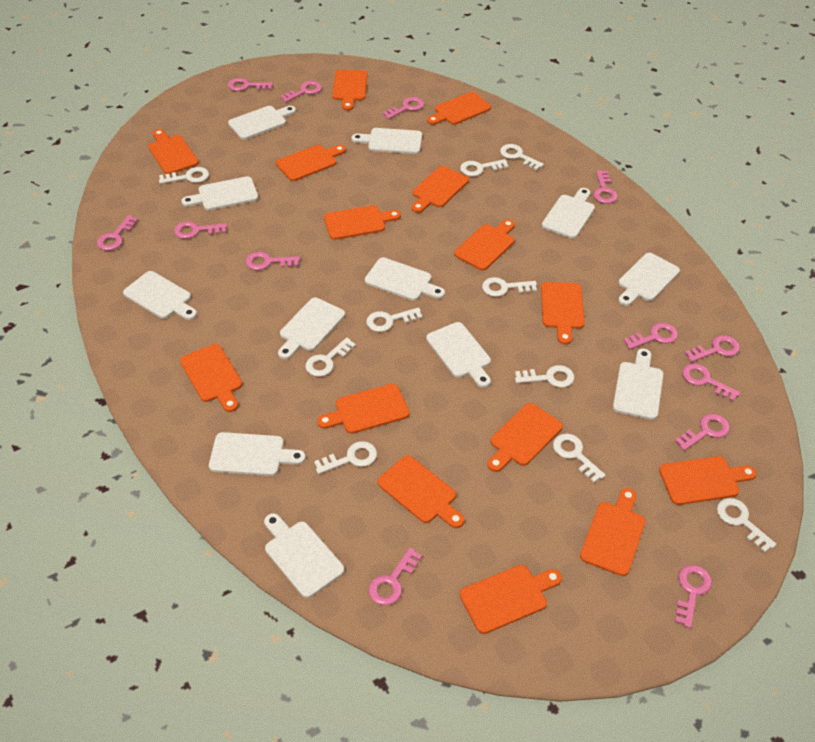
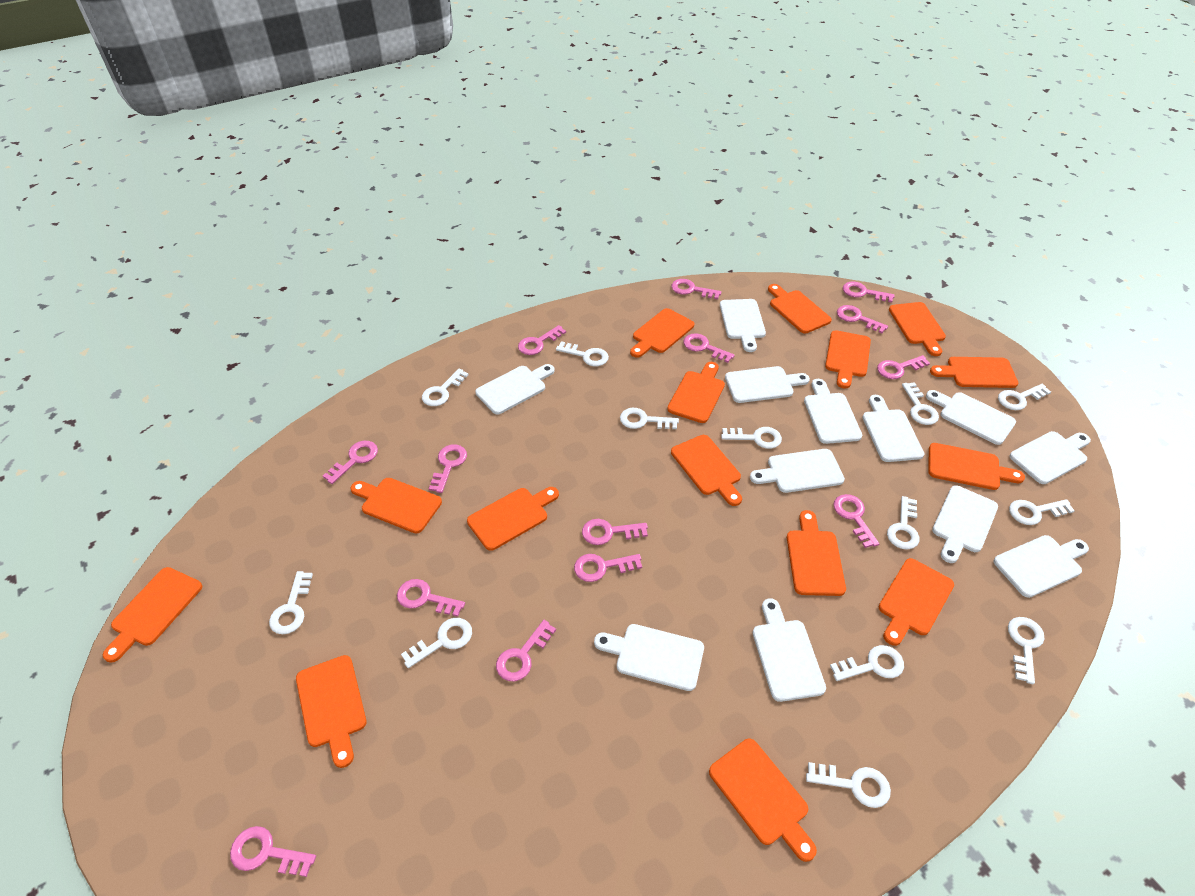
pink key: [97,215,138,251] [174,221,227,239] [228,78,273,91] [245,252,300,270] [280,81,322,102] [368,547,422,605] [383,97,424,119] [593,170,618,204] [623,323,678,350] [675,414,730,451] [675,565,712,628] [682,363,740,401] [685,335,740,362] = 13 -> [230,826,316,877] [323,441,378,484] [397,579,465,617] [428,444,467,493] [496,620,556,681] [518,325,566,355] [574,554,642,582] [582,519,648,545] [671,279,721,299] [683,333,735,363] [833,494,879,548] [837,305,888,333] [843,282,895,303] [877,355,930,379] = 14
white key: [159,167,209,184] [306,337,356,377] [314,441,377,474] [366,307,422,332] [460,159,508,176] [482,277,537,297] [500,144,544,170] [515,365,574,388] [553,434,606,483] [717,498,776,552] = 10 -> [269,571,313,634] [401,618,472,668] [422,368,469,406] [556,341,609,366] [620,408,679,429] [721,427,782,449] [806,762,891,808] [830,645,904,681] [887,496,919,550] [902,382,939,425] [998,384,1051,410] [1008,617,1044,684] [1009,499,1075,525] = 13

